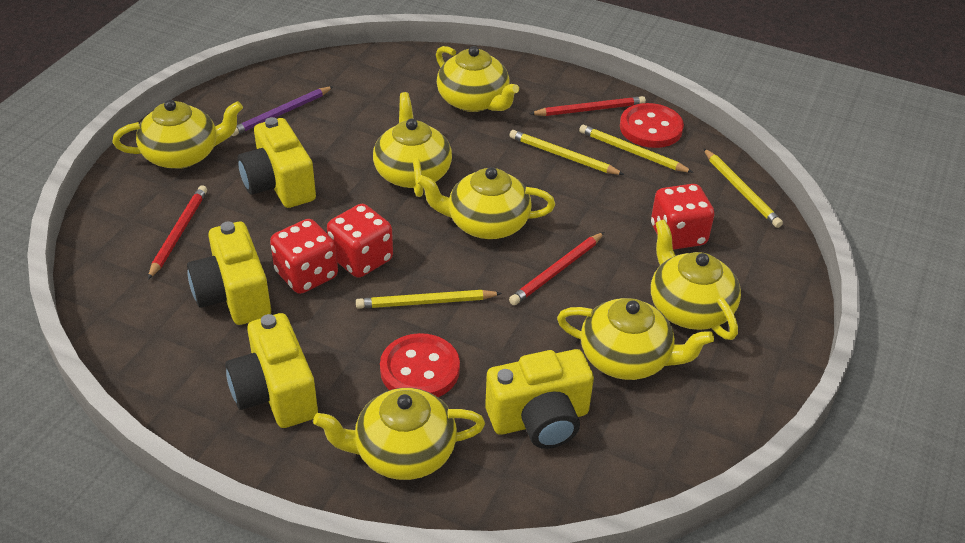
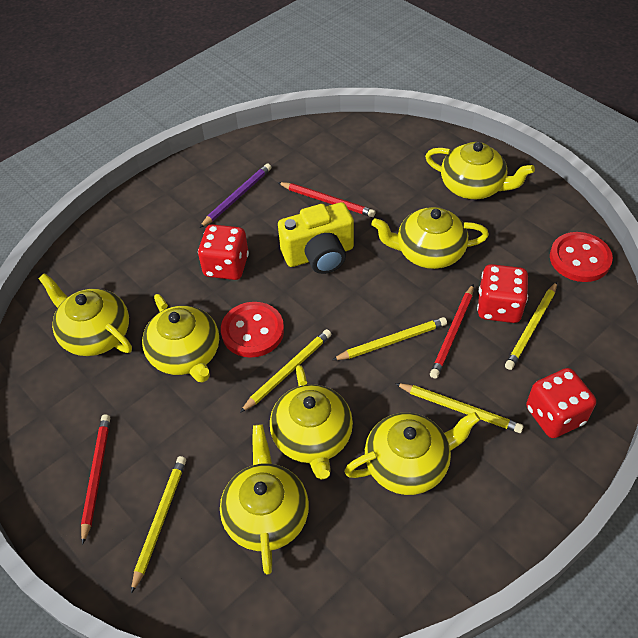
yellow camera: [187,221,271,325] [225,313,318,428] [237,117,316,208] [485,349,594,449] = 4 -> [278,202,354,274] = 1
yellow pencil: [356,290,502,309] [509,130,624,175] [579,125,693,173] [703,148,783,228] = 4 -> [131,456,186,594] [240,329,331,413] [332,317,447,360] [395,383,524,433] [505,282,557,370] = 5

